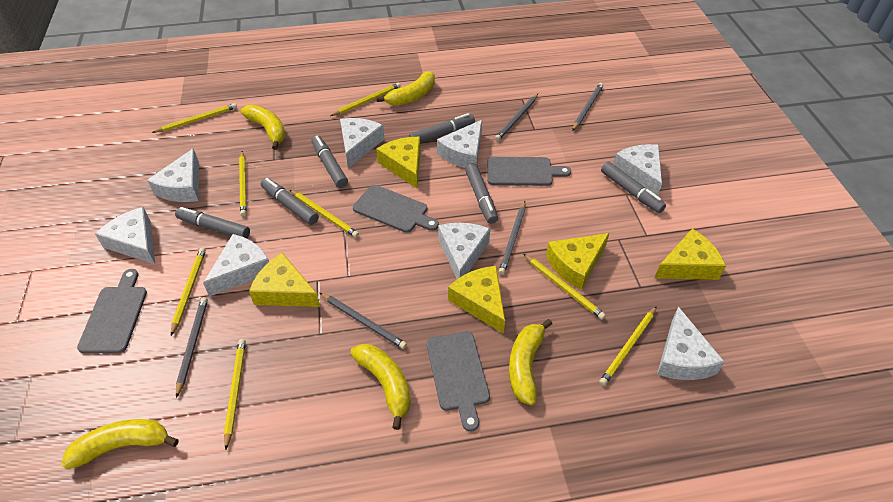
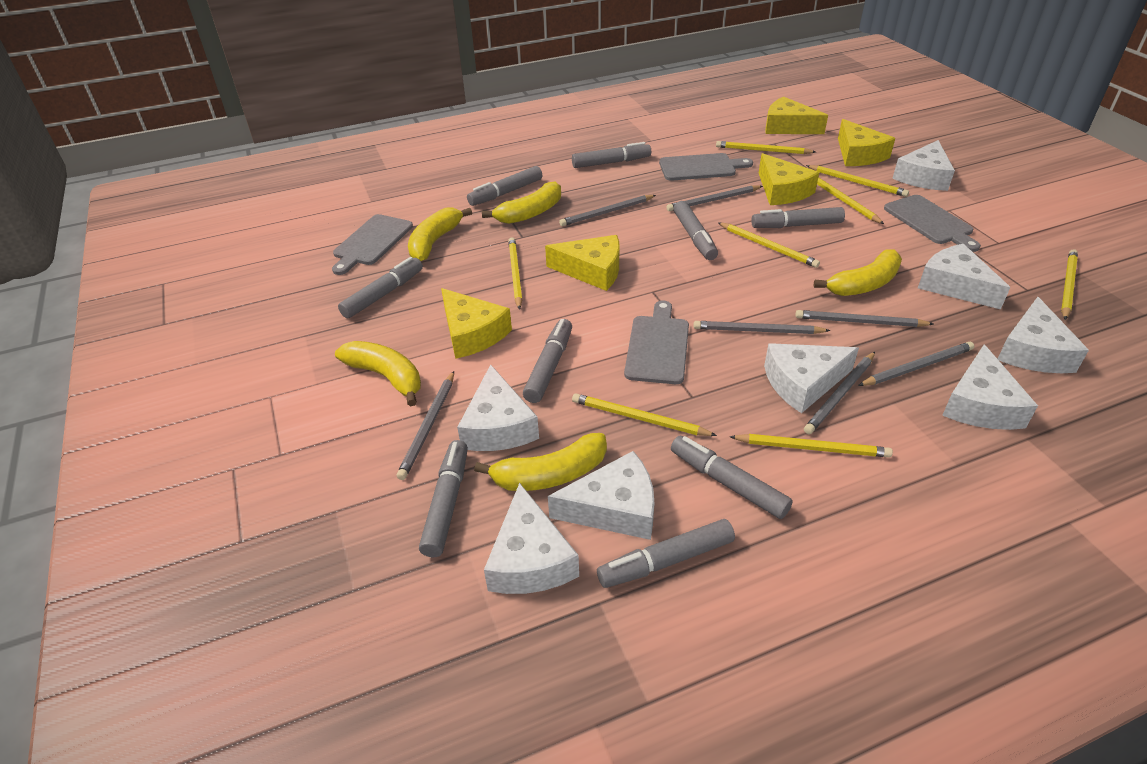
grey marker: [175,207,250,238] [261,178,319,225] [311,136,348,188] [409,113,475,143] [465,163,498,224] [601,162,666,213] = 6 -> [338,257,423,319] [419,440,468,557] [467,166,542,206] [523,319,572,403] [572,142,651,168] [597,519,735,588] [671,436,793,519] [674,201,718,260] [751,207,845,228] = 9
grey pencil: [176,297,208,398] [320,293,407,349] [495,94,538,141] [499,201,525,275] [572,83,603,131] = 5 -> [397,371,454,480] [559,195,656,226] [667,185,763,211] [693,321,830,334] [795,310,933,327] [804,352,875,434] [858,342,974,386] = 7

